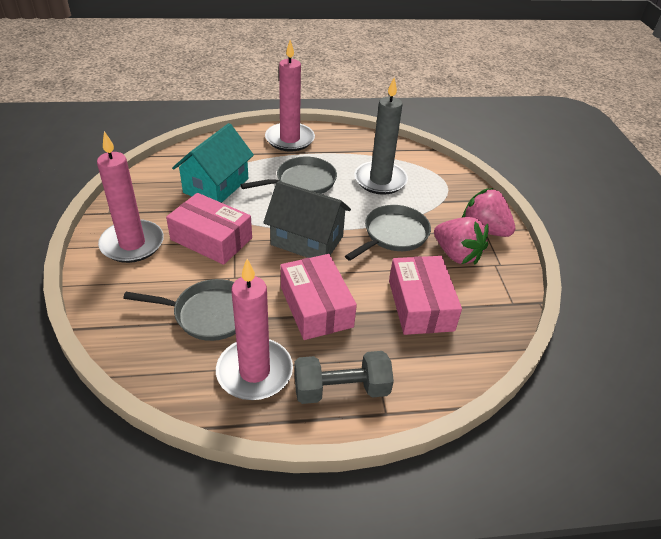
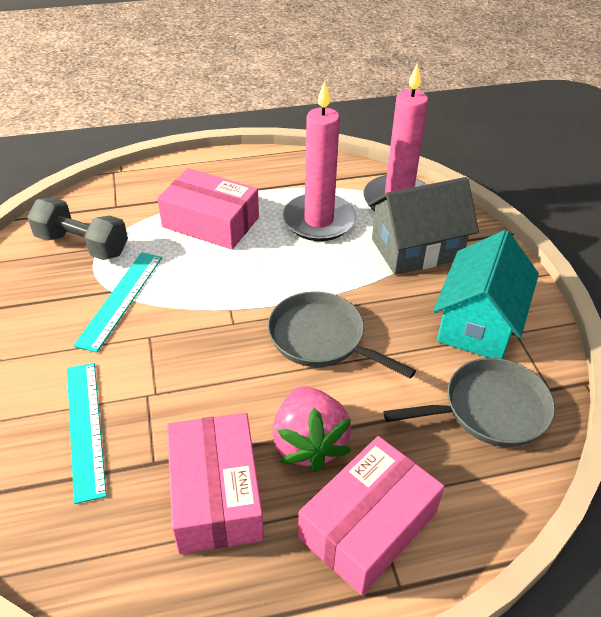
grey candle: [354,78,408,195] = 1 -> none = 0
grey pan: [123,279,236,341] [240,157,337,194] [345,205,431,261] = 3 -> [268,291,416,379] [383,358,555,447] = 2
pink candle: [97,131,164,263] [216,259,293,400] [265,40,315,152] = 3 -> [282,81,356,241] [363,63,428,211] = 2
pink strawberry: [434,217,489,265] [462,188,515,237] = 2 -> [272,386,351,472] = 1
turquoise ruler: none = 0 -> [67,363,107,504] [73,252,162,353] = 2

